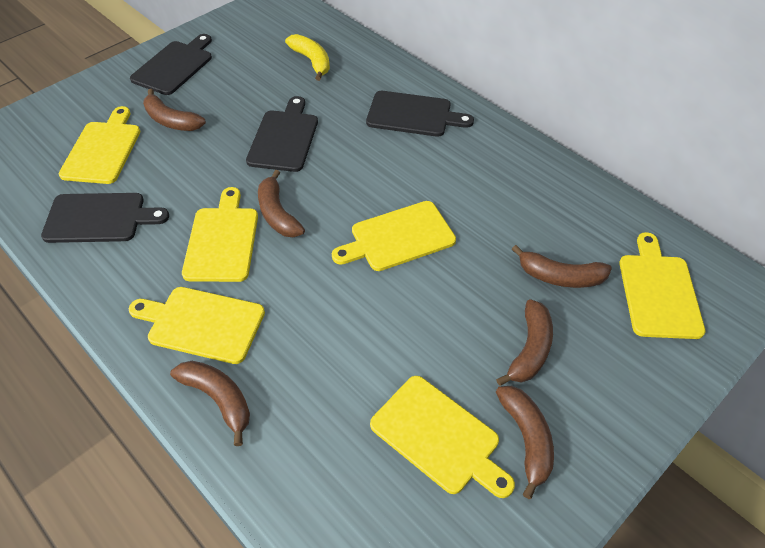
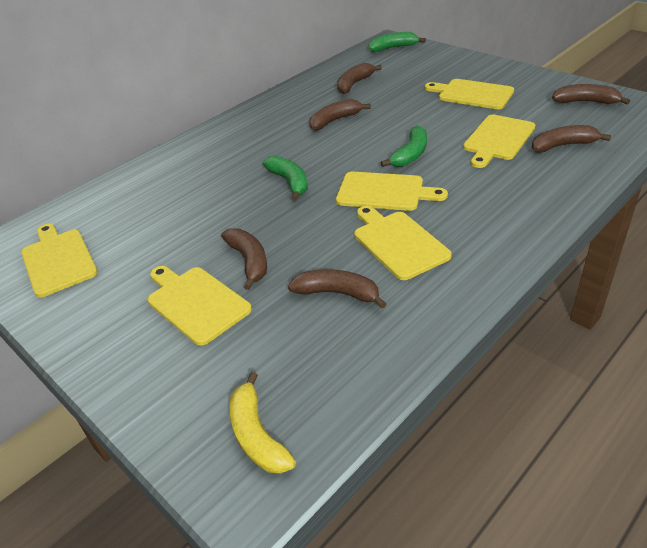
black cutting board: [41,193,169,243] [130,34,212,95] [246,96,318,172] [366,91,474,137] = 4 -> none = 0
green banana: none = 0 -> [262,156,308,201] [369,32,426,52] [381,125,427,167] = 3

